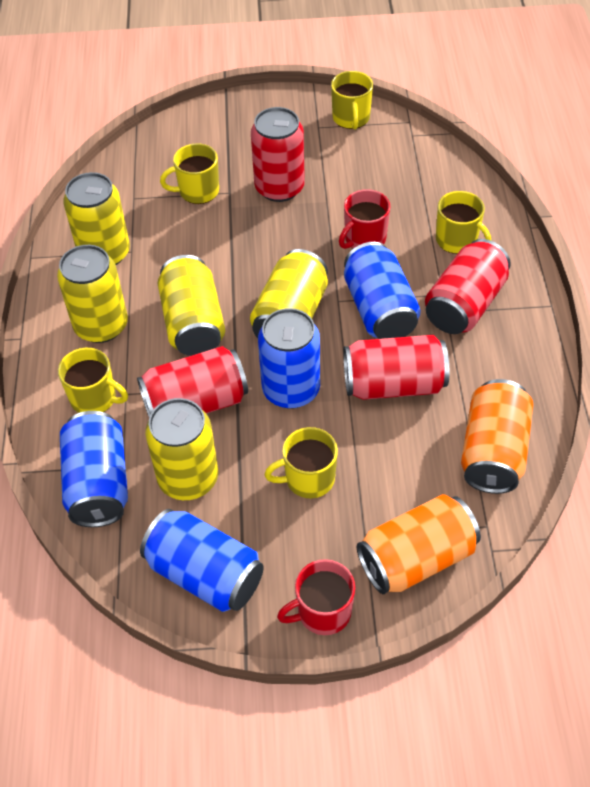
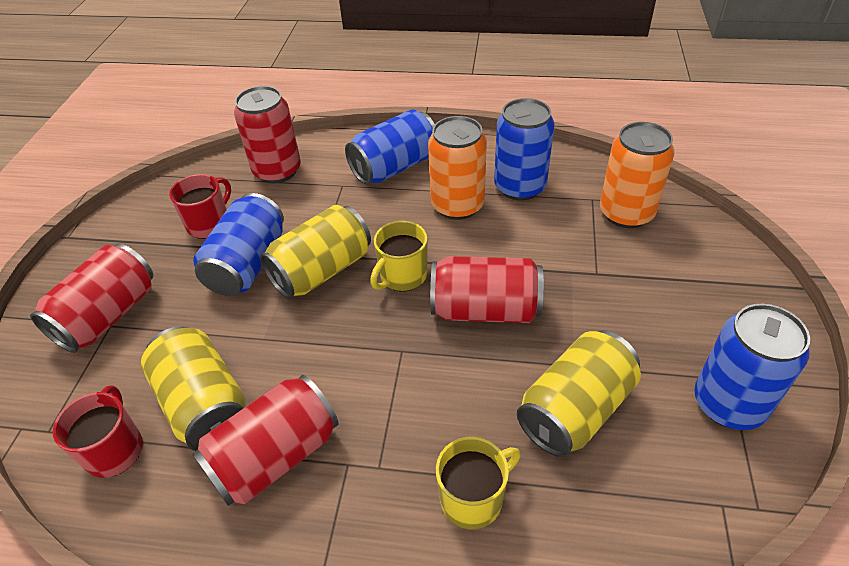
yellow can: [57,245,128,343] [63,172,130,265] [145,398,218,500] [158,255,225,356] [250,249,328,338] = 5 -> [141,326,246,451] [260,205,371,299] [517,330,641,457] = 3
yellow mug: [58,348,128,413] [160,143,219,204] [264,427,338,498] [331,71,373,130] [436,191,491,254] = 5 -> [370,221,427,291] [436,437,521,529] = 2

